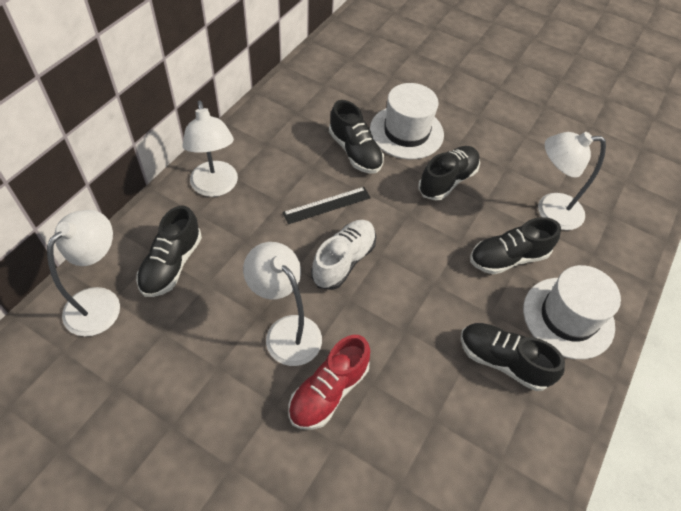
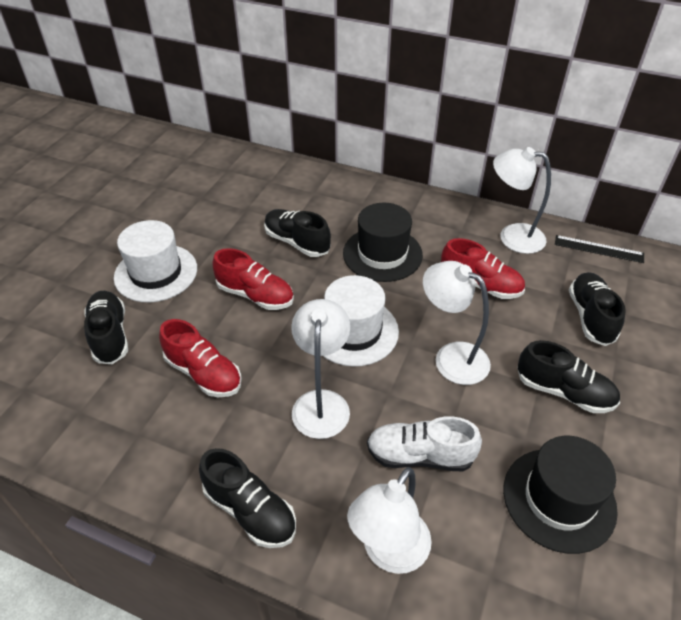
black hat: none = 0 -> [343,203,423,282] [503,436,618,554] = 2
red shoe: [289,335,370,430] = 1 -> [159,319,242,397] [213,248,294,310] [441,238,525,299] = 3

